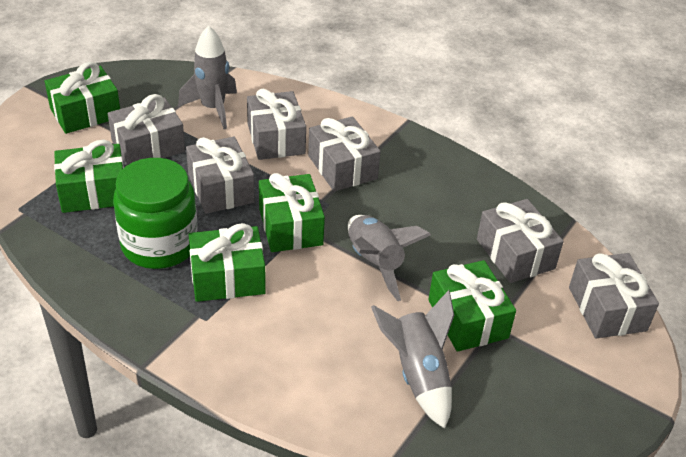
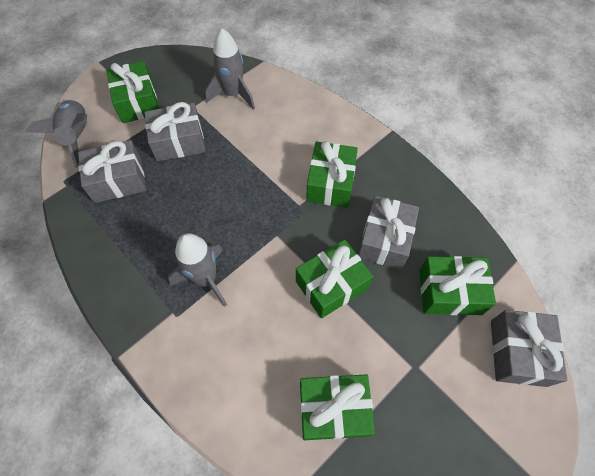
green jar: [113,158,198,269] = 1 -> none = 0
grey gift: [108,94,185,166] [186,136,255,214] [247,89,306,160] [308,116,381,192] [477,199,564,283] [569,253,659,338] = 6 -> [78,140,146,203] [144,102,206,161] [358,196,419,269] [491,310,567,387] = 4

